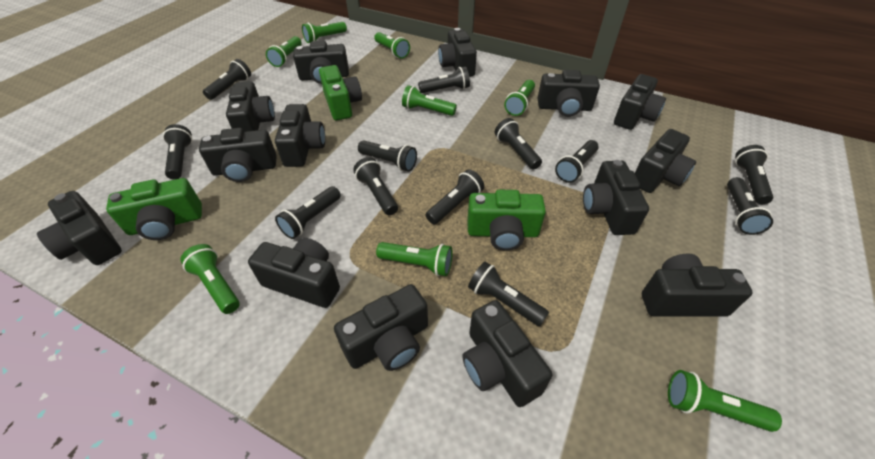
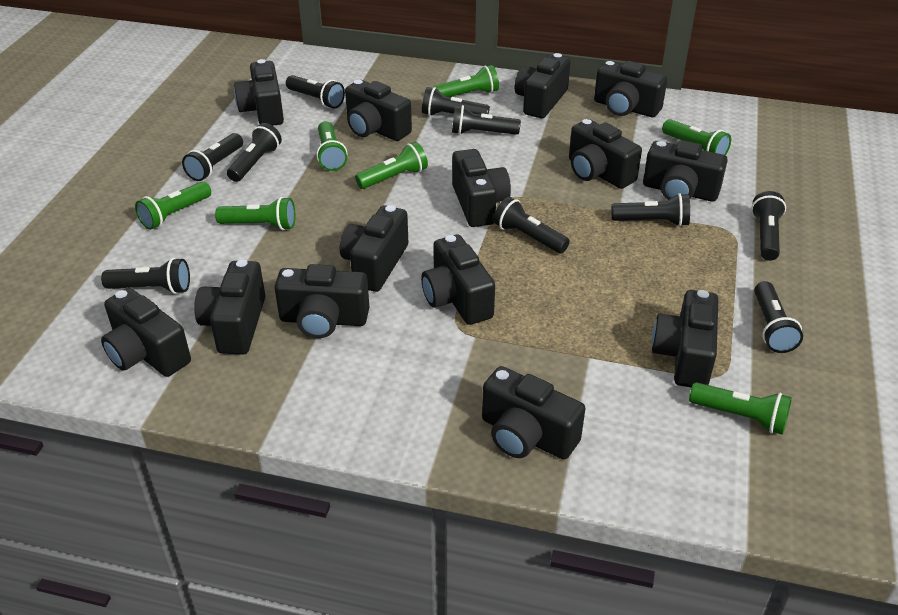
black flashlight: [163,124,192,180] [203,59,251,100] [275,186,341,239] [353,157,398,215] [358,140,417,172] [418,66,470,93] [425,169,484,224] [468,262,549,326] [495,118,542,169] [555,140,599,183] [727,177,773,235] [735,145,773,204] = 12 -> [101,258,190,294] [182,133,243,181] [227,123,282,182] [286,75,345,109] [422,87,490,116] [452,105,521,135] [494,197,570,254] [611,193,690,227] [751,191,786,261] [754,281,803,353] = 10
green camera: [106,178,202,240] [319,65,362,121] [467,190,546,251] = 3 -> none = 0
green flashlight: [180,244,240,314] [266,36,302,67] [302,22,347,43] [374,32,410,59] [376,242,453,276] [402,85,457,116] [504,80,535,116] [668,370,782,432] = 8 -> [135,181,211,230] [215,197,295,230] [317,121,347,171] [355,142,428,189] [433,65,499,97] [662,119,731,156] [689,382,792,435] = 7

